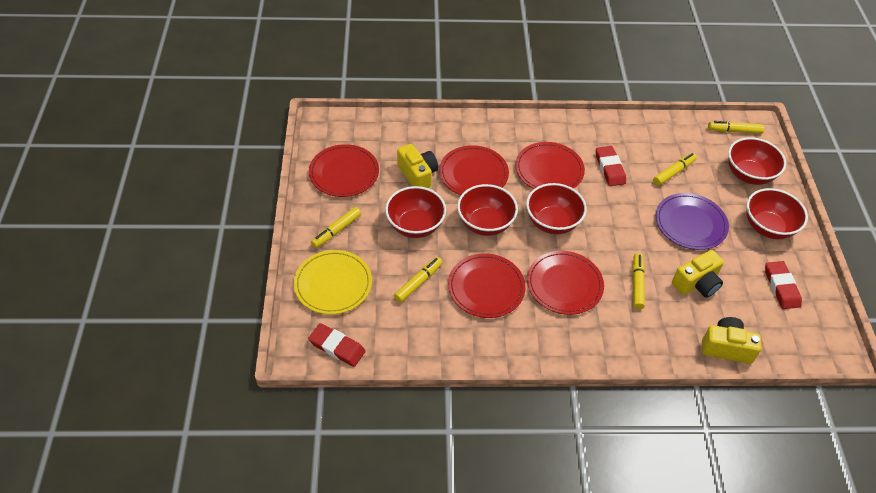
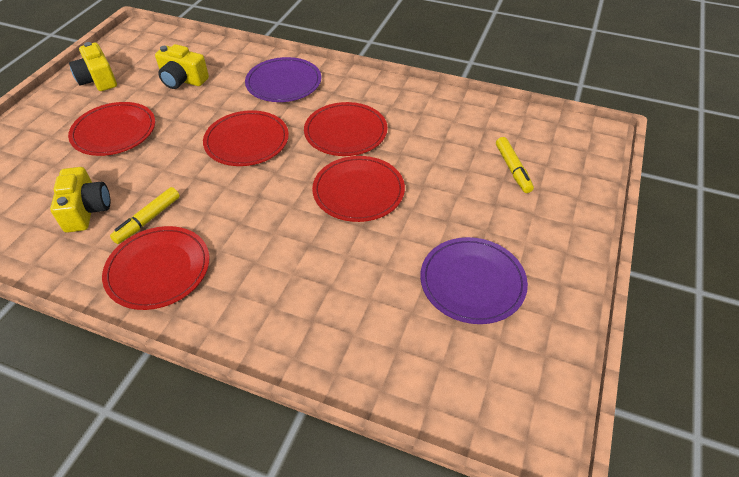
purple plate: [656,193,729,250] = 1 -> [245,57,321,102] [420,237,528,324] = 2
red bowl: [385,186,446,238] [457,184,518,236] [526,183,587,234] [728,137,786,185] [747,188,808,239] = 5 -> none = 0
red eraser: [308,323,366,367] [596,146,626,186] [765,261,802,309] = 3 -> none = 0
yellow marker: [311,207,361,248] [394,257,443,303] [632,253,645,309] [653,153,697,186] [708,121,764,134] = 5 -> [110,187,180,244] [496,137,534,193] = 2
yellow plate: [294,250,372,314] = 1 -> none = 0

